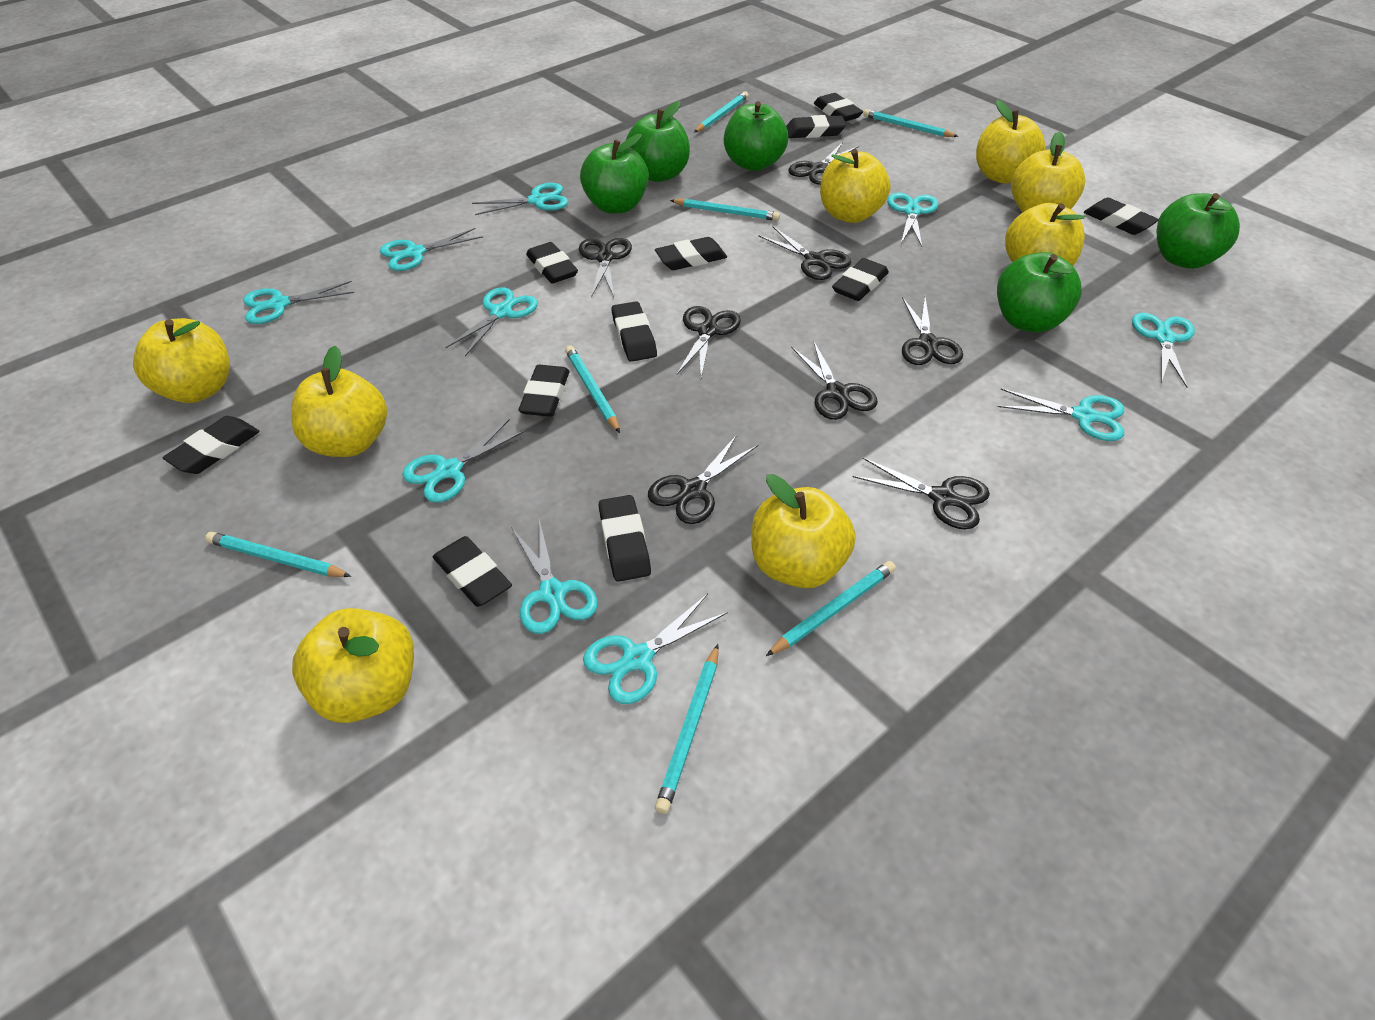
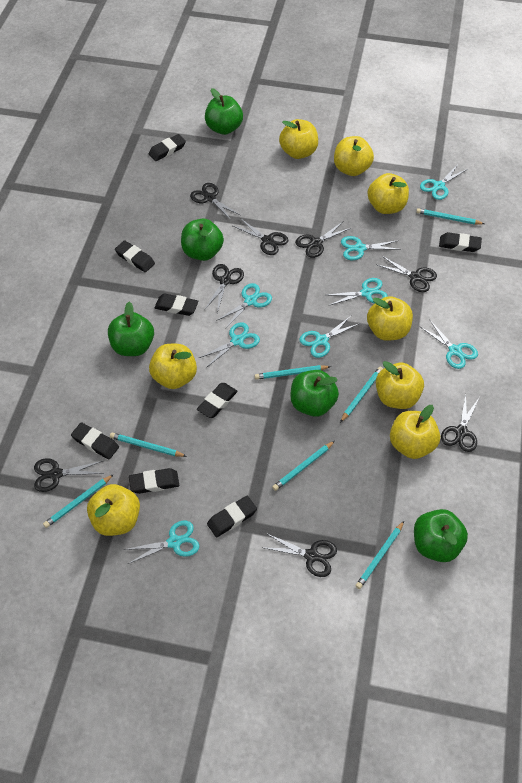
black eraser: [163,416,260,474] [433,536,512,607] [518,365,569,417] [526,242,578,284] [599,495,651,582] [612,301,657,362] [655,237,727,270] [786,115,846,138] [814,93,863,121] [832,258,889,301] [1084,198,1159,235] = 11 -> [71,422,119,459] [115,241,155,272] [129,468,179,494] [149,134,186,161] [155,294,198,316] [197,383,238,418] [207,496,257,537] [439,232,482,252] = 8
turquoise scissors: [243,281,354,324] [380,228,483,271] [402,419,526,503] [445,287,538,356] [472,183,568,215] [511,519,597,634] [583,594,728,704] [887,192,938,246] [998,389,1124,441] [1132,312,1195,388] = 10 -> [124,521,199,564] [199,322,260,367] [216,283,272,329] [299,316,360,358] [327,278,388,306] [341,236,401,260] [420,166,468,200] [420,319,478,369] = 8

